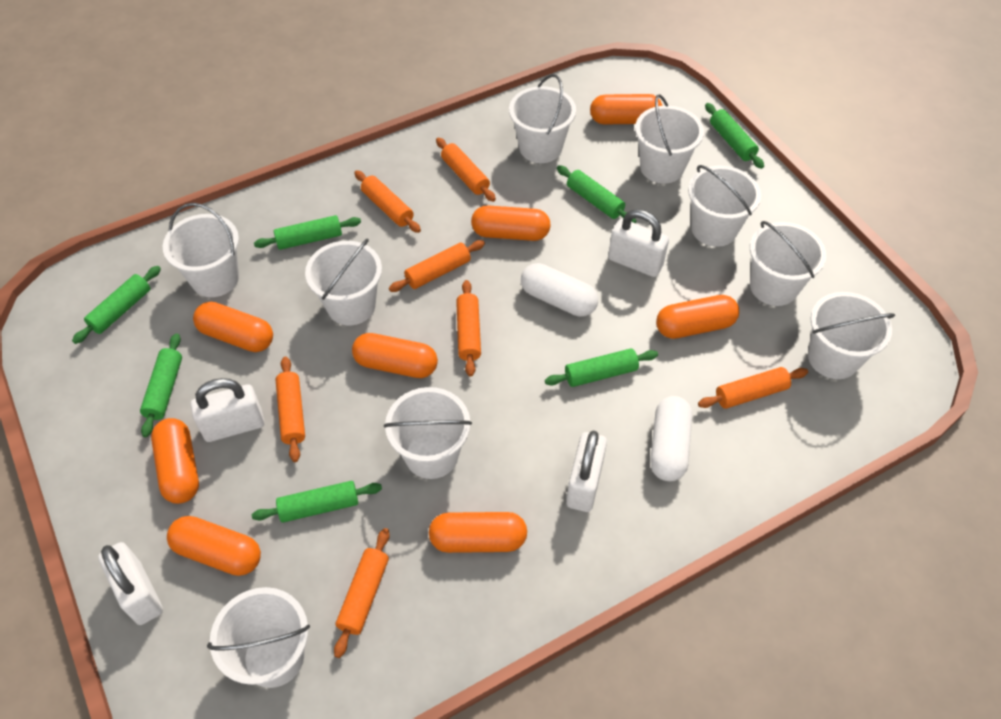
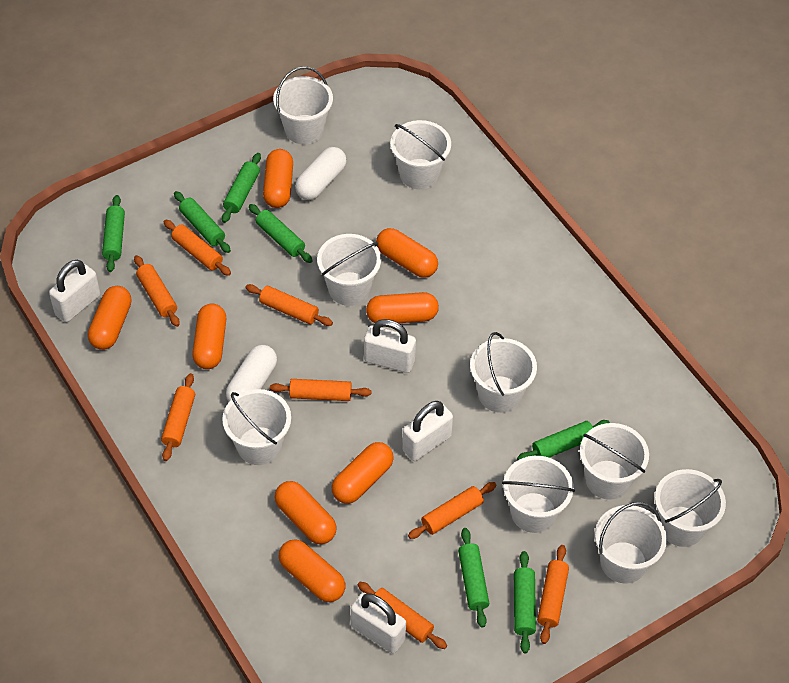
orange rolling pin: [275,357,305,462] [334,528,390,658] [354,170,421,233] [389,240,485,292] [436,138,496,202] [456,280,481,377] [698,367,808,409] = 7 -> [134,255,180,327] [161,373,195,461] [164,220,231,276] [245,284,333,326] [270,379,371,401] [358,582,447,649] [408,482,496,539] [537,545,569,644] = 8

